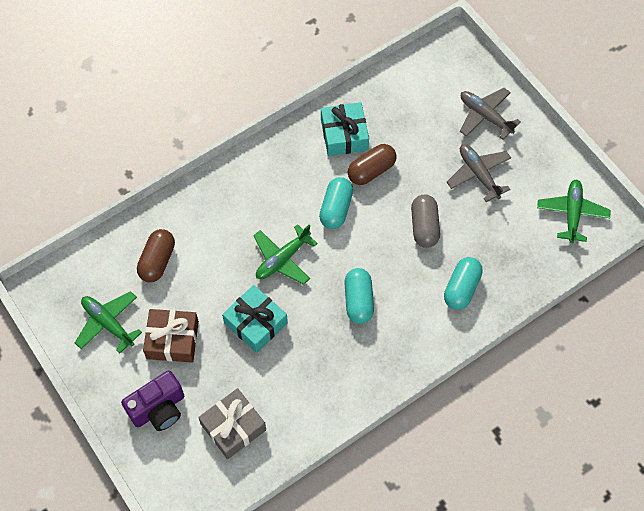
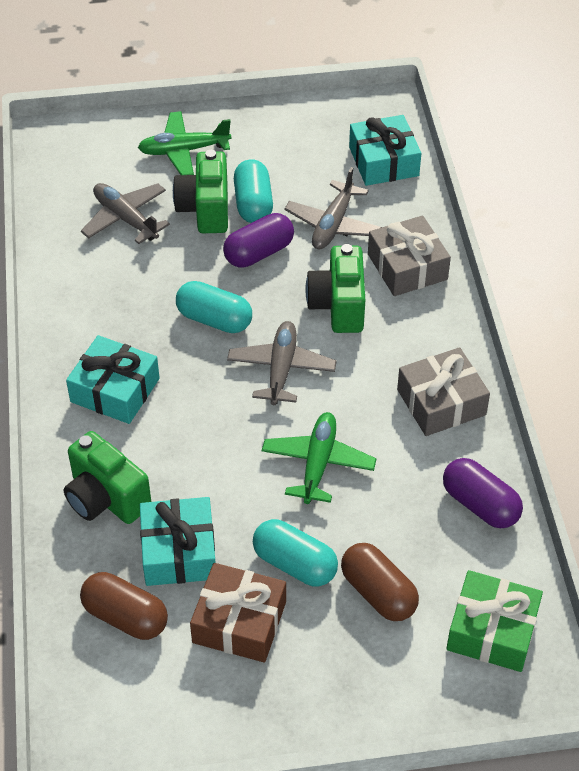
green camera: none = 0 -> [64,431,151,524] [173,150,228,233] [305,244,365,333] = 3
green gift: none = 0 -> [446,570,543,672] = 1
green plane: [75,291,142,354] [253,224,318,285] [537,179,611,243] = 3 -> [138,111,231,175] [262,412,377,504] = 2
grey capsule: [411,195,440,248] = 1 -> none = 0
grey gift: [198,388,266,459] = 1 -> [368,215,451,296] [397,347,490,436] = 2
grey plane: [447,144,511,202] [460,88,521,140] = 2 -> [81,183,170,244] [227,321,337,405] [284,167,382,249] = 3
purple camera: [121,370,184,431] = 1 -> none = 0
purple capsule: none = 0 -> [223,213,294,268] [443,458,523,528] = 2
turquoise gift: [222,285,288,353] [321,102,369,156] = 2 -> [66,335,160,424] [140,497,216,586] [349,115,421,186] = 3

